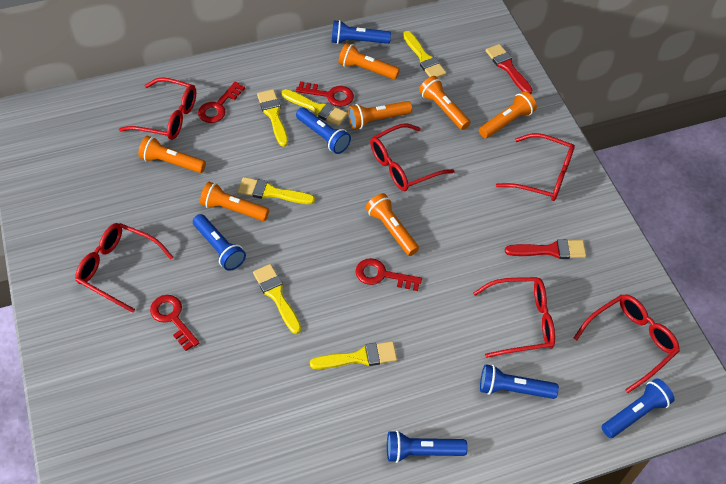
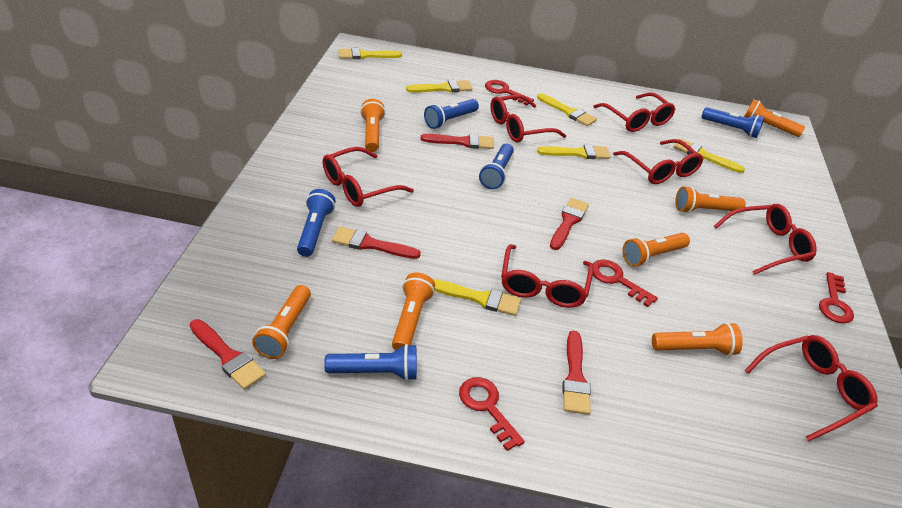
blue flashlight: [193,214,246,271] [296,107,351,154] [332,20,391,44] [387,430,467,463] [480,364,559,399] [601,378,675,438] = 6 -> [297,189,336,257] [324,344,417,381] [424,99,479,129] [479,144,514,189] [701,107,764,138] = 5
red brush: [486,44,532,94] [505,239,586,259] = 2 -> [190,319,266,390] [332,227,421,259] [421,134,494,149] [550,198,589,250] [562,330,591,415] = 5
red glasses: [75,223,174,313] [119,77,196,140] [370,123,455,191] [473,277,555,358] [496,133,575,201] [574,294,680,393] = 6 -> [323,147,414,207] [490,95,567,143] [501,244,593,308] [593,93,675,132] [613,139,703,184] [714,204,817,275] [745,335,878,441] = 7

